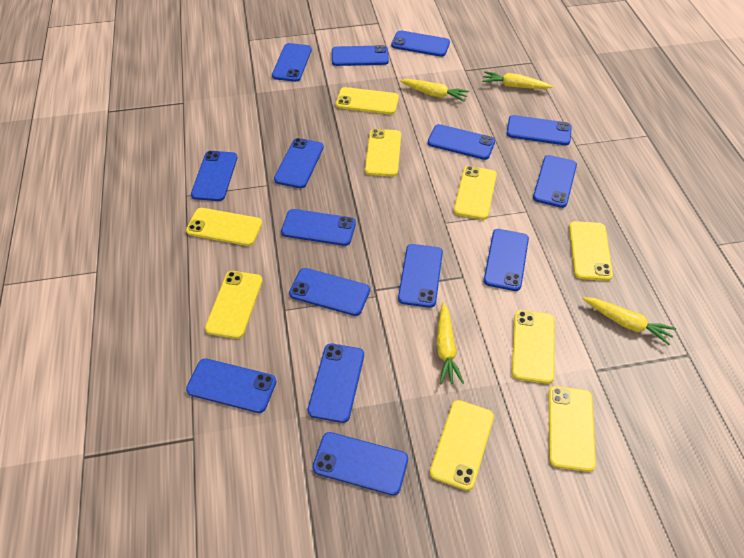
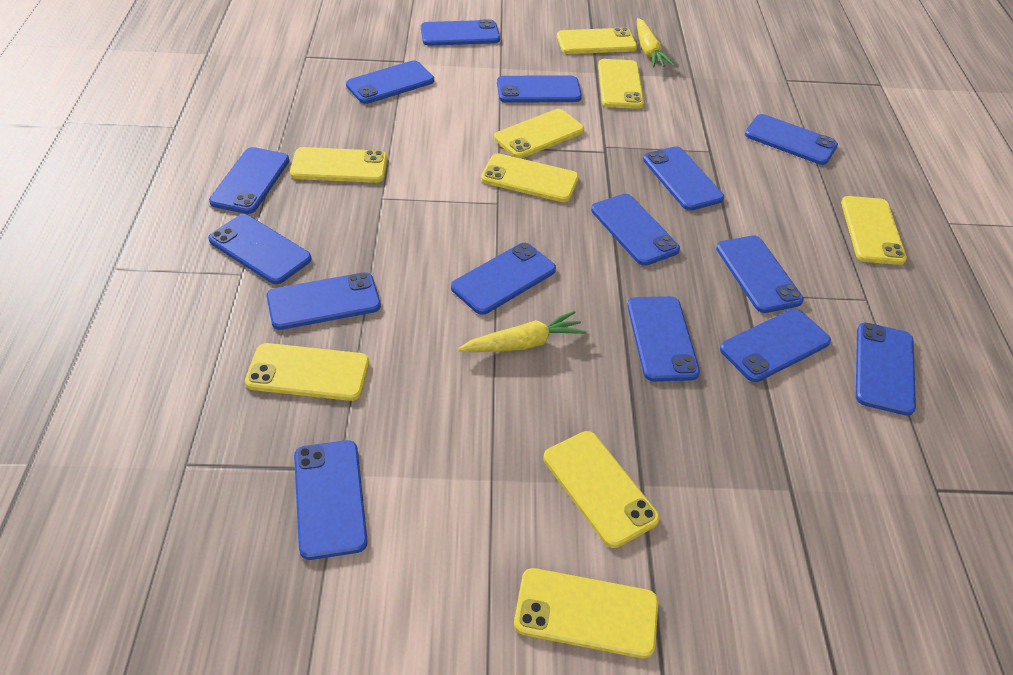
yellow carrot: [400,79,469,102] [437,302,464,384] [482,71,553,89] [583,297,676,345] = 4 -> [458,311,586,352] [637,18,675,68] = 2

